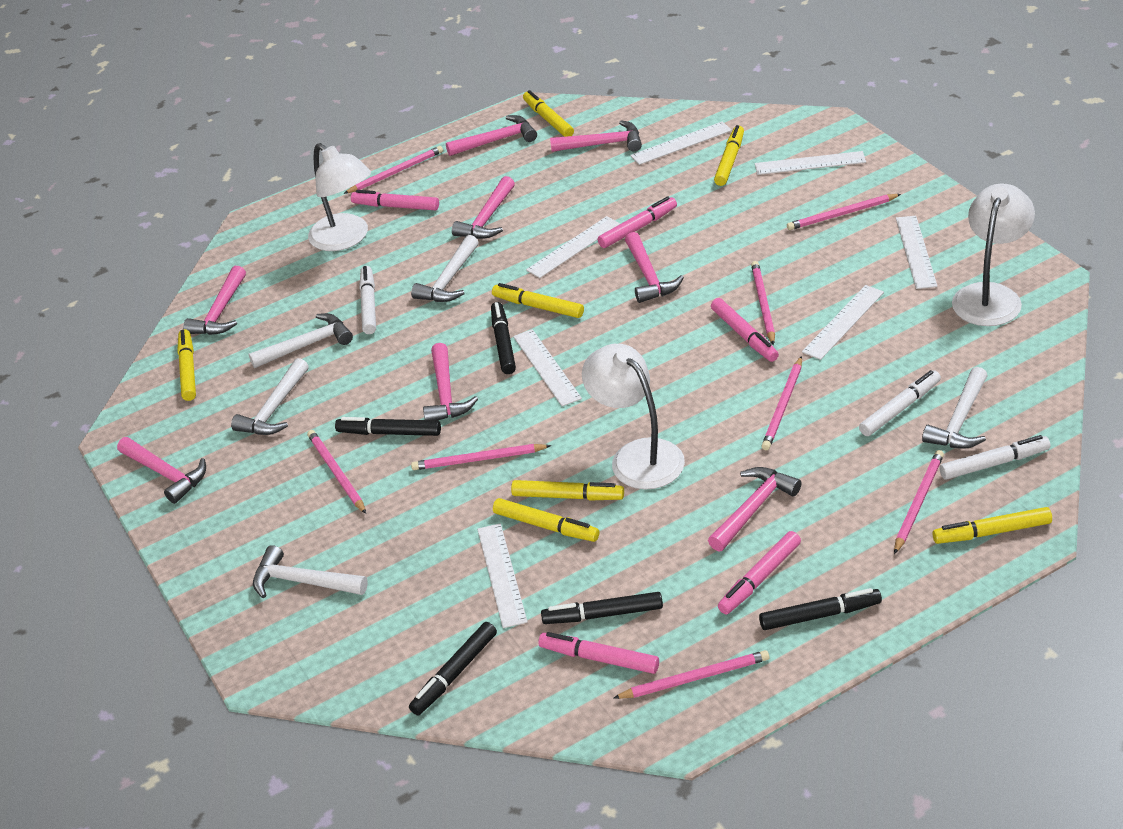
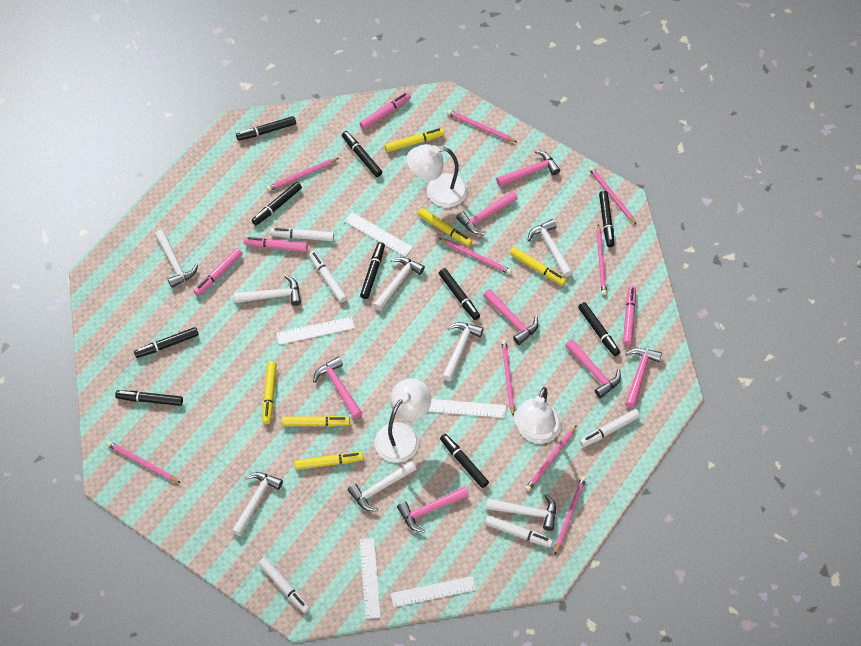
black marker: [335,417,441,436] [409,622,497,715] [491,302,516,374] [541,592,663,624] [759,588,882,630] = 5 -> [115,390,183,406] [134,327,199,358] [236,116,296,141] [252,182,302,225] [342,131,382,177] [360,242,385,299] [439,268,480,320] [440,434,489,488] [578,302,620,356] [599,191,614,247] = 10
pink hammer: [117,437,206,504] [183,266,246,335] [423,343,478,420] [446,115,537,156] [452,176,515,239] [550,120,642,152] [625,232,684,303] [708,467,801,552] = 8 -> [313,357,362,419] [397,486,469,532] [456,191,518,234] [483,289,539,345] [496,150,560,187] [565,339,621,398] [625,348,662,408] = 7
pink marker: [351,190,439,210] [538,632,659,674] [598,196,677,248] [711,298,779,362] [718,531,801,614] = 5 -> [194,248,243,296] [244,237,308,252] [359,92,411,129] [623,286,636,345] = 4
pink pencil: [307,430,366,514] [344,146,443,194] [411,444,551,470] [614,650,769,699] [751,261,775,345] [762,356,802,450] [787,194,901,230] [894,450,944,554] = 8 -> [107,441,181,483] [267,158,339,191] [439,238,512,274] [447,110,517,142] [501,340,515,416] [525,425,577,491] [555,476,586,554] [589,166,637,225] [597,224,607,295] = 9
white hammer: [231,358,309,435] [249,313,353,368] [253,545,368,598] [411,235,479,302] [922,367,988,449] = 5 -> [155,230,198,288] [232,472,283,536] [234,275,301,306] [347,461,417,511] [373,257,425,311] [442,322,483,381] [486,494,556,531] [528,219,573,277] = 8
white marker: [359,266,376,334] [859,370,941,436] [940,435,1050,480] = 3 -> [258,557,310,613] [270,228,334,241] [309,251,347,302] [485,515,553,547] [580,409,640,447] = 5
white ruler: [477,523,527,628] [513,329,582,406] [526,216,620,278] [630,121,732,165] [755,151,866,175] [802,285,884,360] [896,216,938,289] = 7 -> [276,317,355,345] [344,212,413,257] [360,538,381,619] [391,576,476,607] [428,399,506,418] = 5
yellow marker: [177,329,196,401] [492,283,584,318] [493,498,599,542] [511,480,624,501] [523,90,574,137] [714,125,744,186] [932,507,1052,544] = 7 -> [263,361,277,424] [282,416,350,427] [295,452,364,470] [385,128,444,152] [418,208,472,246] [510,247,566,286] = 6

